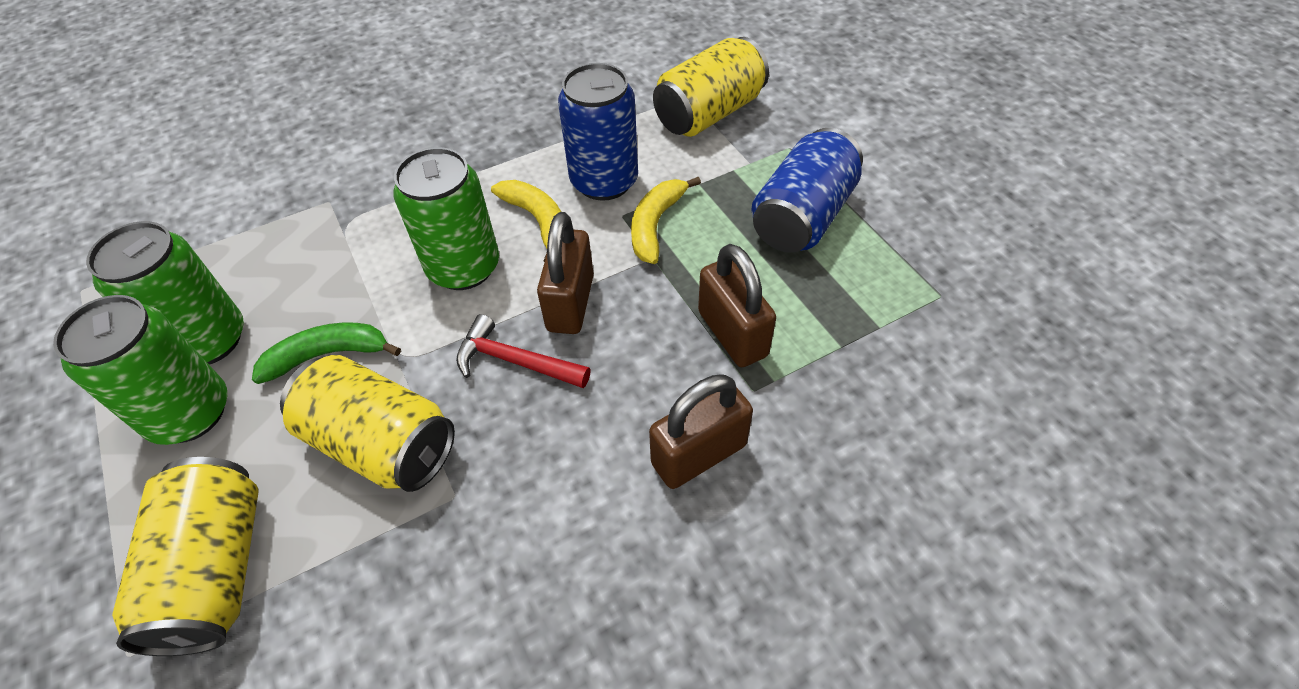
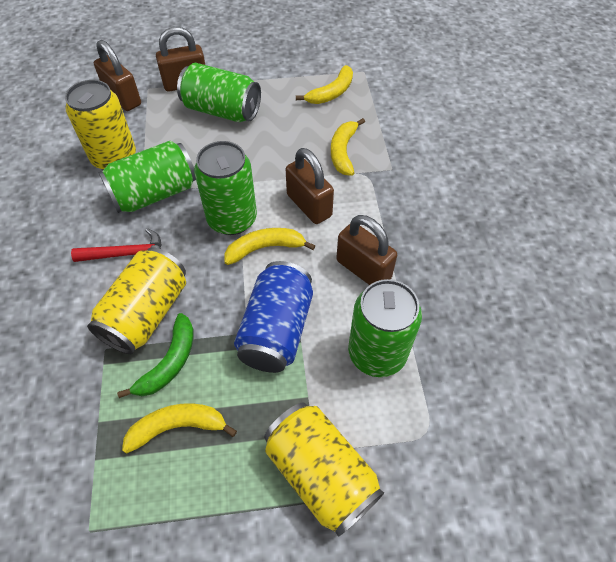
blue can: [558,63,638,201] [751,128,863,253] = 2 -> [234,261,313,373] = 1
brown padlock: [537,212,594,334] [649,374,753,489] [698,244,776,367] = 3 -> [94,40,141,111] [156,27,205,92] [286,148,334,224] [336,215,397,285] = 4
green can: [53,295,227,445] [86,221,244,365] [393,147,499,290] = 3 -> [98,141,196,213] [177,63,261,122] [194,141,257,235] [348,279,422,377] = 4
yellow banana: [491,180,561,262] [631,177,701,264] = 2 -> [122,403,237,454] [224,228,315,265] [296,65,353,104] [331,118,365,176] = 4

